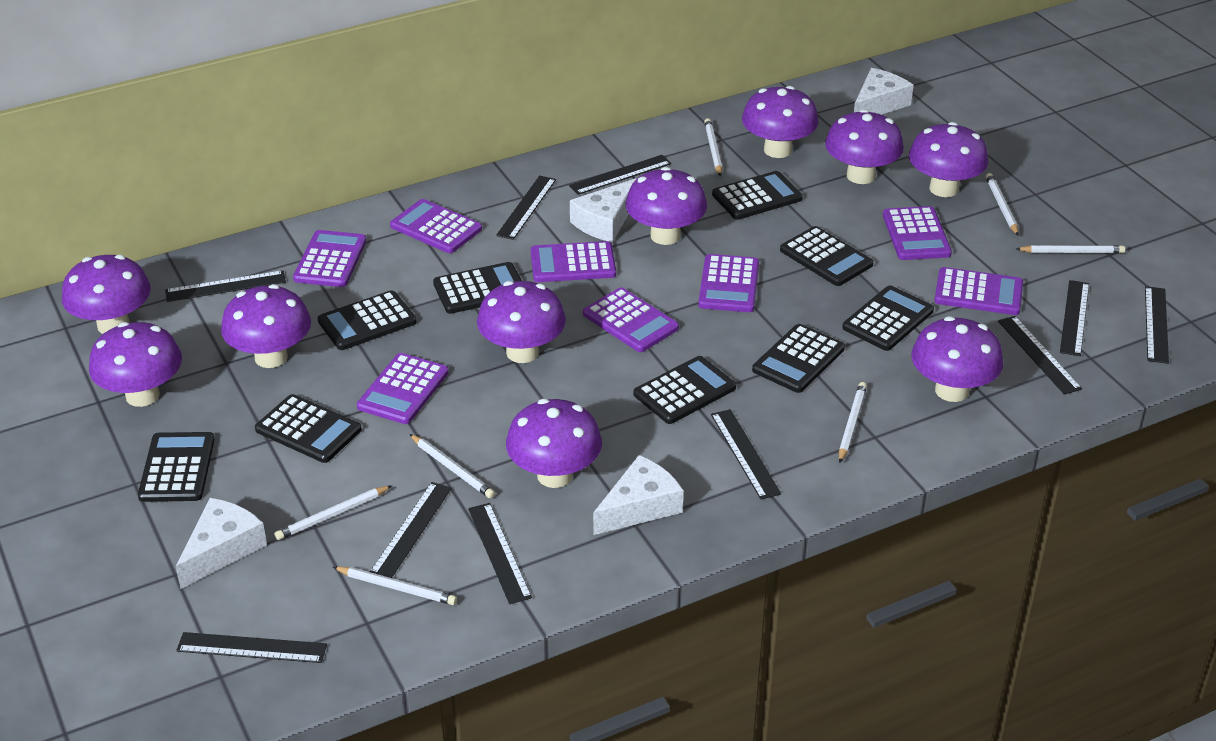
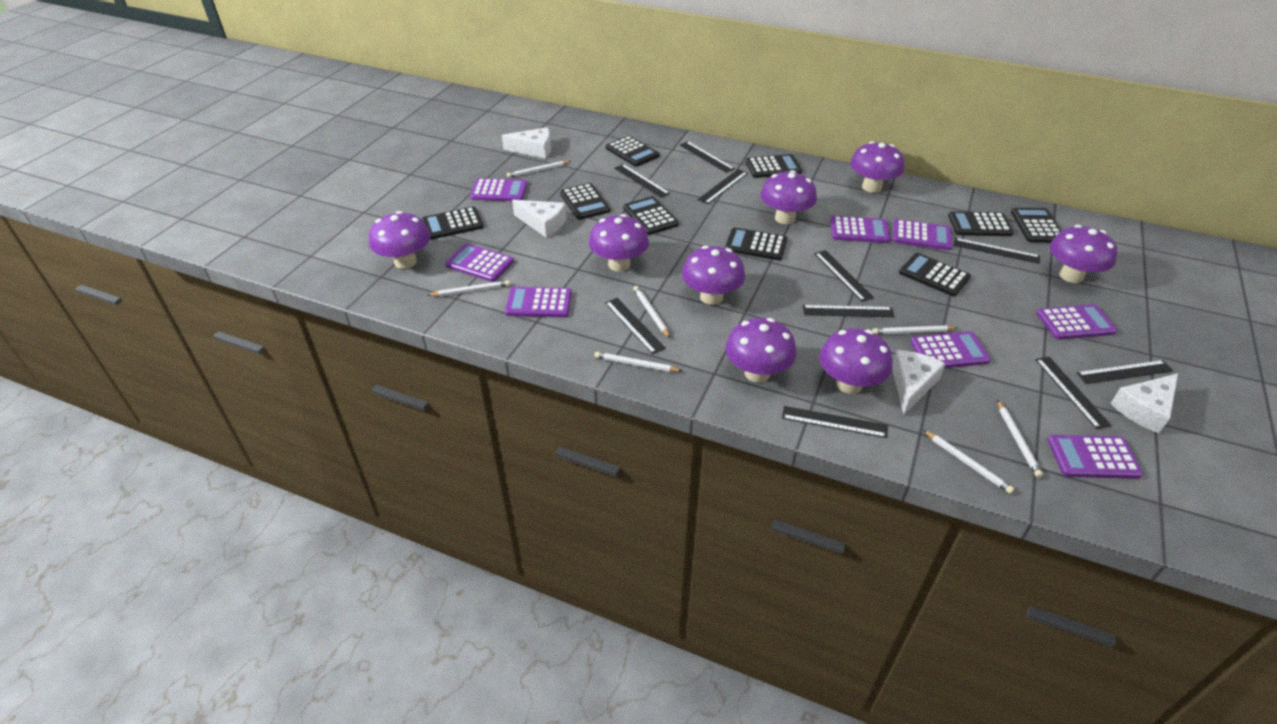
purple mushroom: [62,255,151,334] [89,322,182,407] [221,284,311,368] [477,281,566,363] [506,399,602,488] [626,167,707,245] [742,86,819,158] [825,109,904,184] [909,122,989,197] [912,316,1003,402] = 10 -> [369,211,430,269] [589,214,649,272] [682,245,745,305] [725,318,797,383] [760,170,817,224] [819,328,893,394] [850,141,905,193] [1050,225,1118,283] = 8

